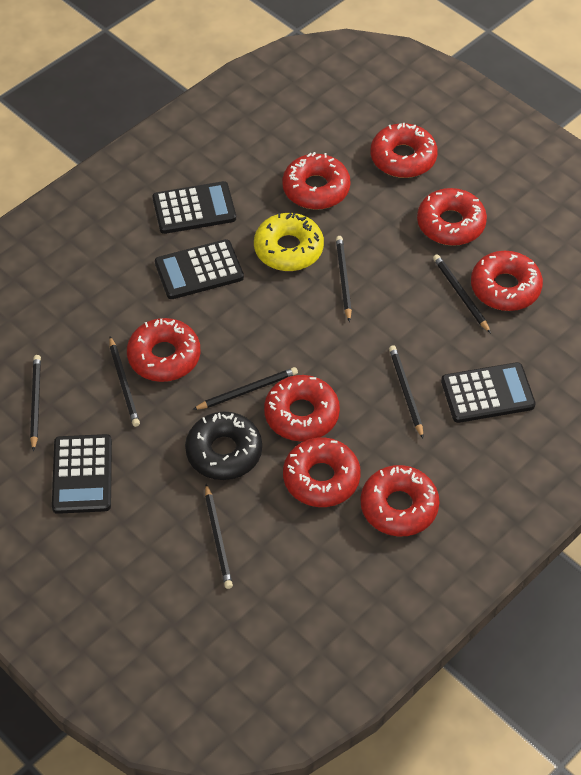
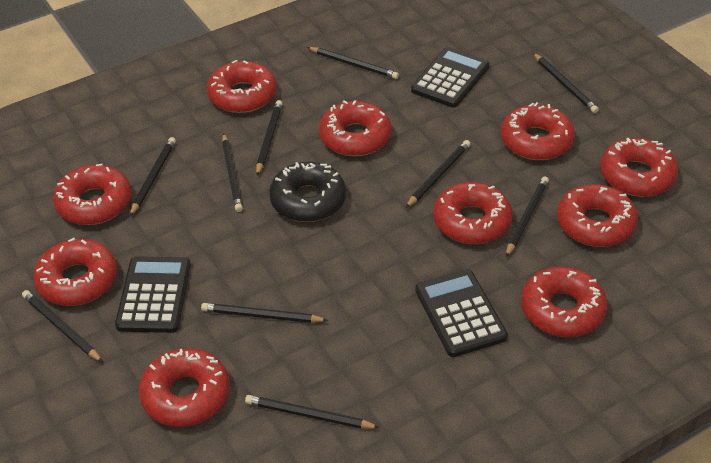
black calculator: [52,434,112,514] [152,181,236,234] [155,239,244,299] [441,362,536,423] = 4 -> [115,256,191,333] [411,47,489,108] [415,269,508,357] = 3
black pencil: [30,355,41,451] [109,336,140,427] [192,367,298,410] [205,484,233,589] [336,236,352,322] [389,345,423,438] [433,254,491,333] = 7 -> [22,290,103,362] [130,137,176,216] [201,303,328,323] [222,134,243,212] [245,395,380,429] [256,100,283,175] [307,47,399,79] [406,140,470,208] [506,176,549,257] [533,53,599,113] = 10
red donut: [127,318,201,382] [264,375,340,441] [282,152,351,210] [283,437,361,507] [360,465,440,536] [371,123,438,178] [417,188,487,246] [471,251,543,311] = 8 -> [34,238,117,306] [53,164,131,225] [139,348,230,427] [207,60,277,113] [319,100,392,156] [433,182,513,244] [501,102,575,160] [521,266,607,337] [557,184,638,247] [600,138,678,197] = 10
yellow donut: [254,213,324,271] = 1 -> none = 0

